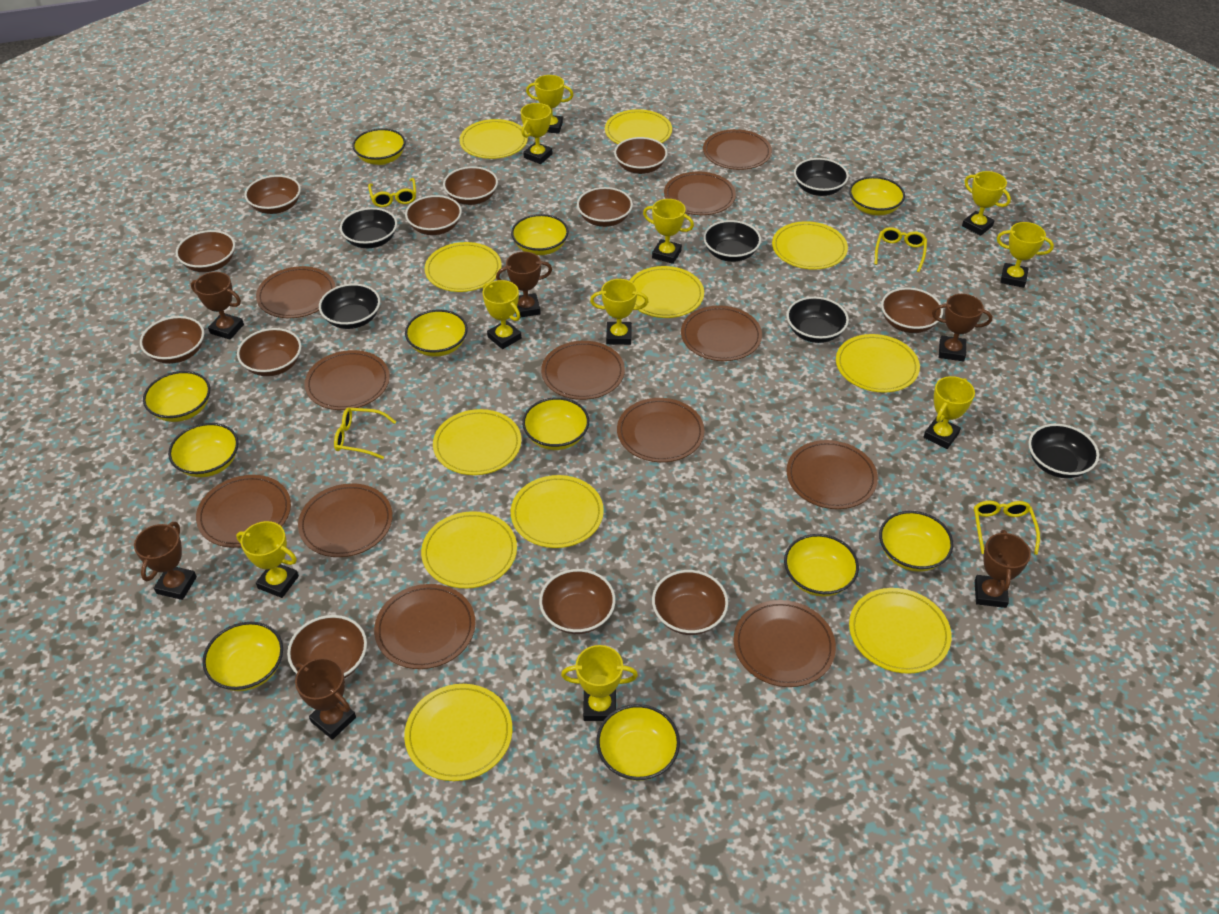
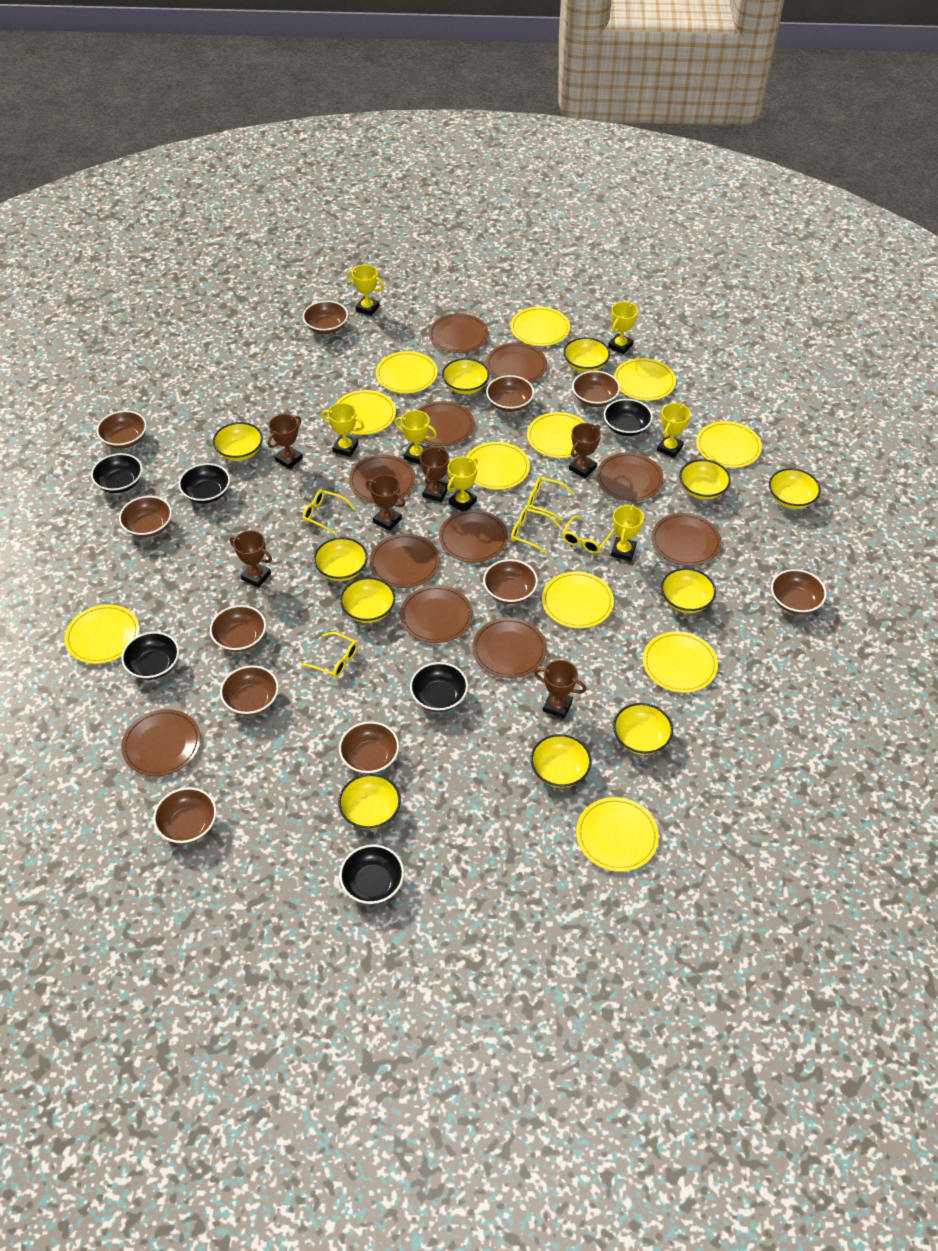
brown bowl: [140,316,204,364] [176,230,235,272] [237,328,301,376] [244,175,301,214] [287,615,367,678] [405,195,462,235] [443,166,498,205] [539,569,616,634] [577,187,633,227] [614,137,667,174] [652,570,728,635] [881,288,943,333] = 12 -> [97,411,147,449] [119,496,172,538] [153,787,217,844] [210,605,266,652] [220,665,279,715] [303,301,348,334] [339,721,399,774] [483,559,538,604] [486,375,534,412] [572,371,620,407] [771,569,827,614] = 11
brown plate: [196,475,291,548] [256,266,336,318] [298,483,393,557] [305,350,390,410] [374,584,476,669] [541,341,625,400] [617,398,705,462] [664,171,736,215] [681,305,762,361] [703,129,772,170] [733,600,836,687] [786,440,878,509] = 12 -> [121,709,201,776] [349,455,416,503] [369,534,440,588] [400,585,473,643] [418,401,475,446] [429,313,489,353] [439,510,508,562] [472,618,547,678] [486,343,547,382] [597,452,663,501] [651,513,721,566] = 11
yellow glasses: [334,408,396,459] [368,178,416,207] [875,227,927,272] [974,501,1040,555] = 4 -> [301,632,358,678] [303,490,355,535] [511,508,560,554] [527,477,574,521] [562,516,614,553] = 5
yellow trophy: [236,521,299,598] [482,280,522,349] [521,103,553,164] [526,75,573,134] [561,645,638,721] [590,279,648,345] [643,199,694,264] [923,376,975,449] [962,171,1011,236] [997,222,1054,288] = 10 -> [321,403,364,457] [347,264,384,316] [394,410,437,465] [447,456,478,511] [608,302,638,354] [611,504,644,561] [657,403,691,458] = 7

